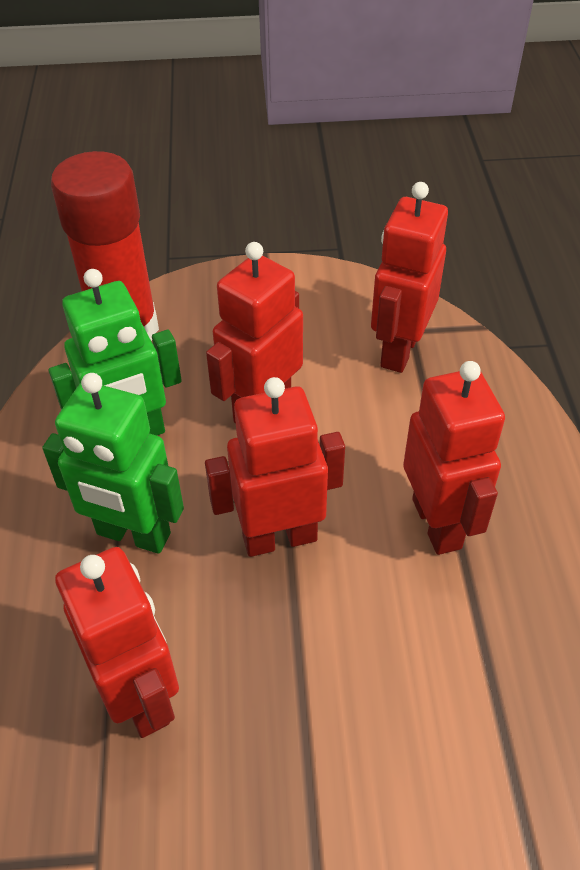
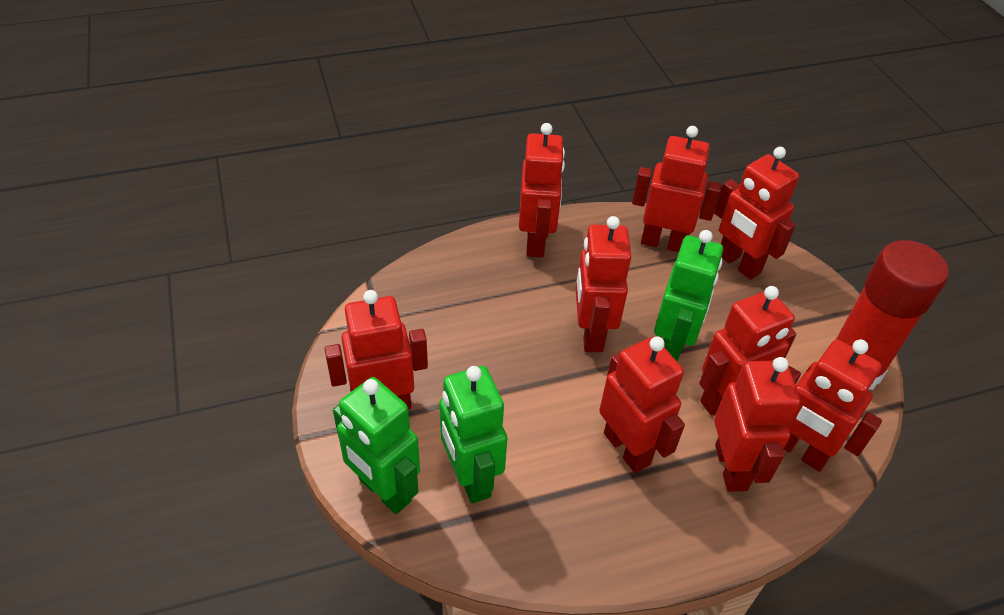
green robot: [42,373,184,554] [48,269,182,436] = 2 -> [333,377,420,514] [439,366,507,503] [654,230,723,362] = 3
red robot: [55,547,179,738] [205,377,345,557] [206,242,303,424] [371,182,448,373] [403,361,505,555] = 5 -> [325,290,428,409] [519,123,565,257] [575,216,631,352] [599,337,685,473] [632,126,722,252] [699,286,796,415] [714,147,799,280] [714,357,800,492] [783,339,882,472] = 9

